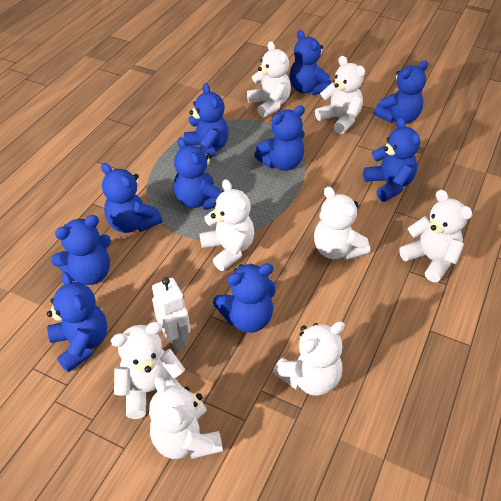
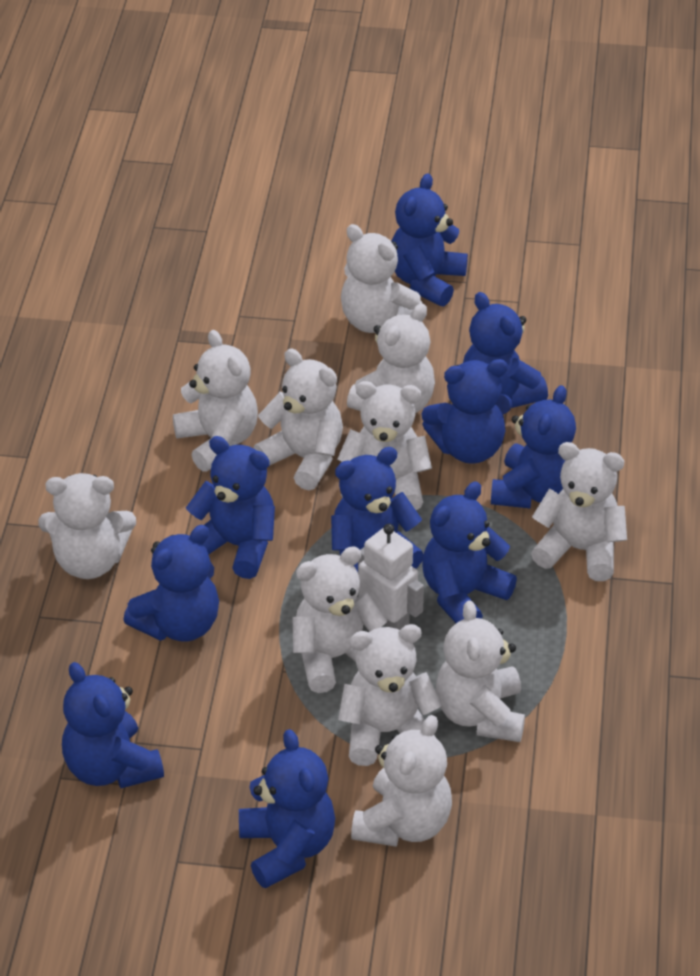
white teddy bear: [111,322,185,419] [149,377,223,459] [200,179,254,271] [247,41,291,118] [273,321,345,396] [314,186,370,260] [315,56,365,134] [399,190,473,282] = 8 -> [38,473,136,579] [173,330,258,472] [253,349,343,490] [293,546,388,693] [337,381,432,510] [338,624,442,766] [341,224,423,333] [347,304,435,413] [351,715,452,847] [436,600,525,742] [531,442,627,581] = 11

